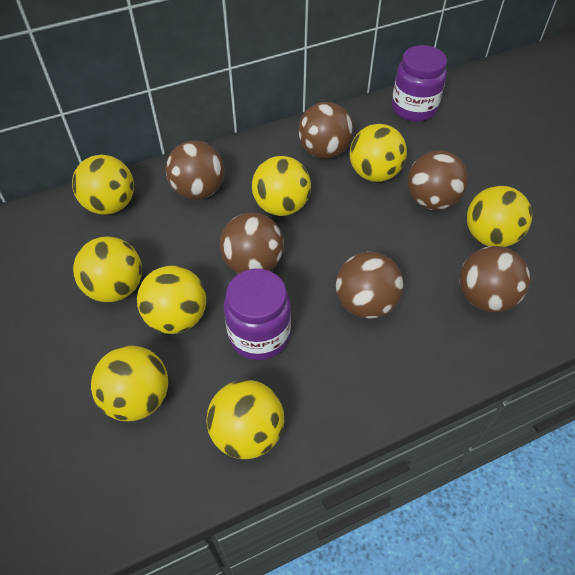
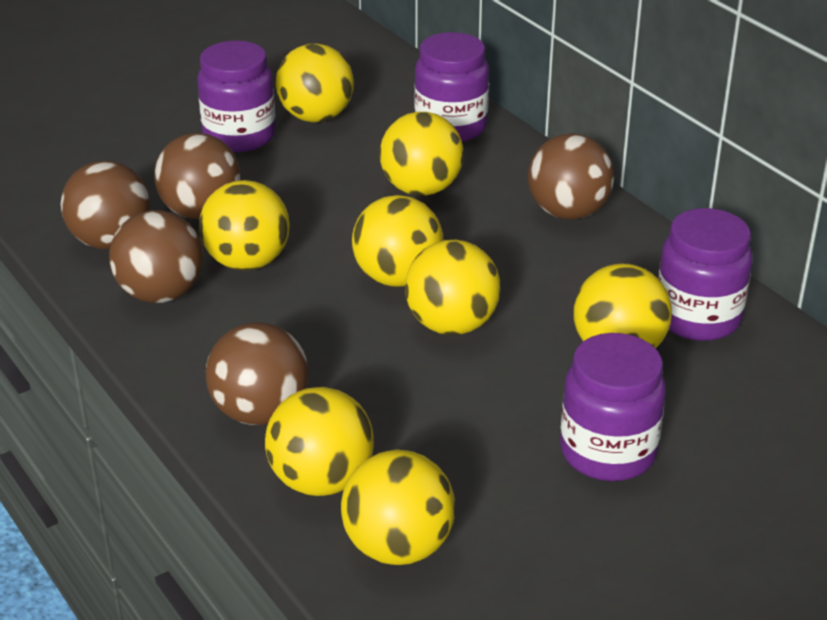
brown ball: [166,141,225,200] [220,213,284,274] [298,102,353,159] [336,252,404,319] [407,150,468,210] [460,246,530,312] = 6 -> [61,161,151,249] [109,210,203,303] [154,133,241,219] [206,322,309,425] [528,133,614,220] = 5
purple jar: [224,269,291,360] [392,45,447,122] = 2 -> [197,41,276,152] [415,32,489,142] [560,333,666,481] [658,208,753,341] = 4

